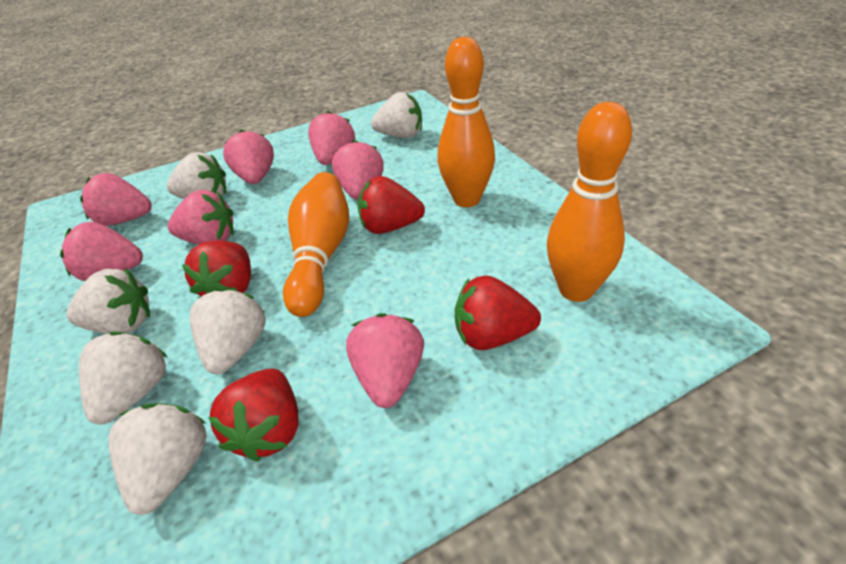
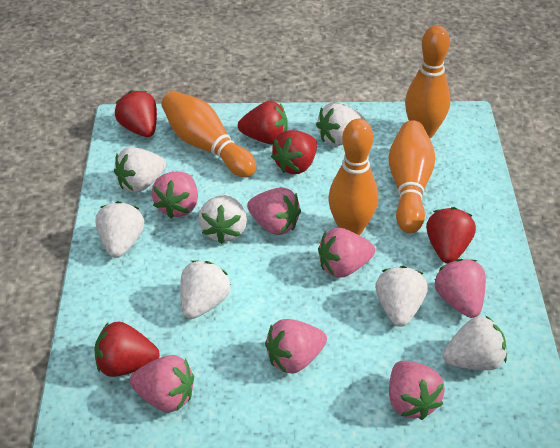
orange bowling pin: [283,172,349,317] [437,37,495,207] [547,102,632,302] = 3 -> [161,91,257,177] [328,119,378,235] [389,120,435,233] [405,25,451,138] = 4
red strawberry: [182,241,251,296] [208,368,298,462] [357,176,425,234] [455,276,541,350] = 4 -> [94,321,159,377] [115,90,157,137] [238,101,288,145] [271,130,317,174] [426,207,476,264] = 5
white strawberry: [67,269,150,334] [79,331,167,425] [108,403,207,515] [167,152,226,199] [190,288,266,374] [371,92,422,138] = 6 -> [95,201,144,258] [114,147,166,193] [180,260,231,319] [198,195,247,244] [316,102,365,146] [375,266,428,327] [443,315,507,370] = 7

